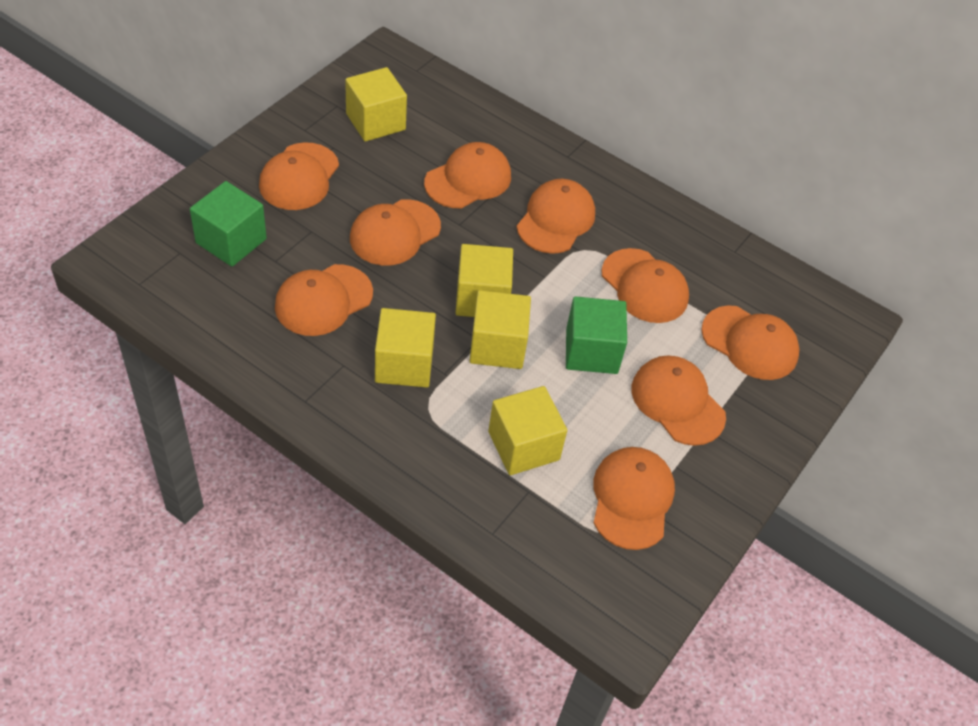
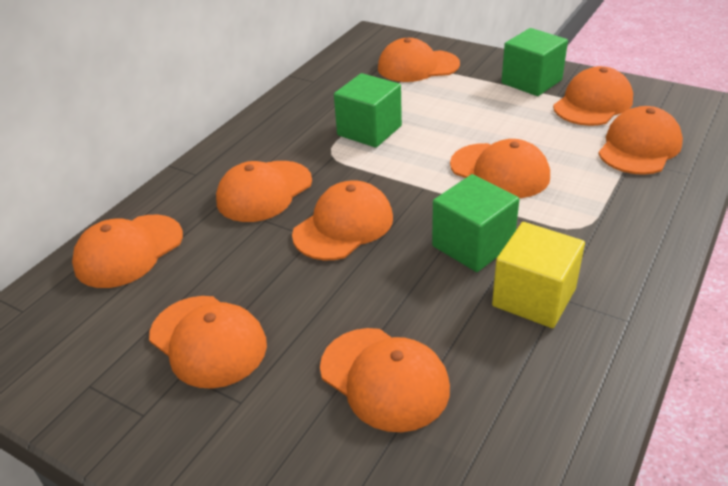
green cube: [190,181,267,267] [566,296,627,374] = 2 -> [334,73,402,148] [432,174,520,272] [501,28,568,96] = 3
yellow cube: [345,67,407,142] [375,308,436,388] [456,244,513,317] [470,290,531,369] [488,386,567,475] = 5 -> [492,222,585,328] = 1

